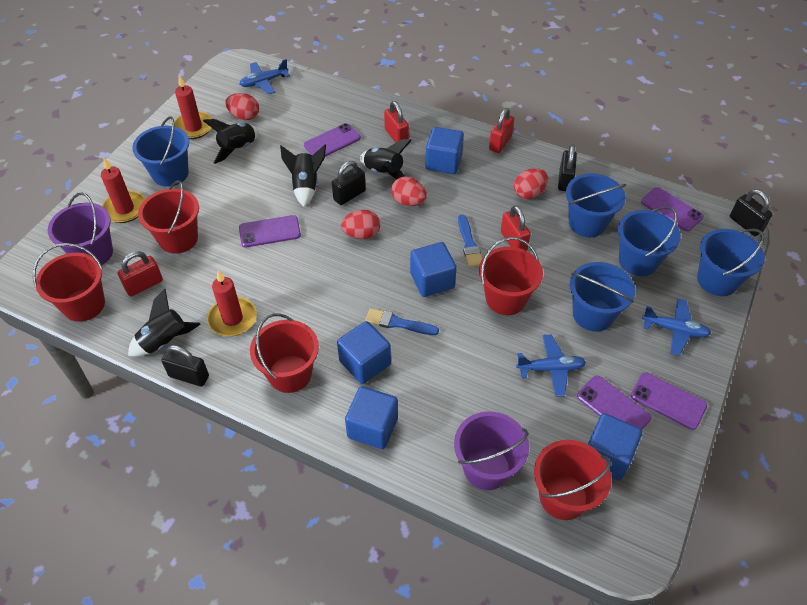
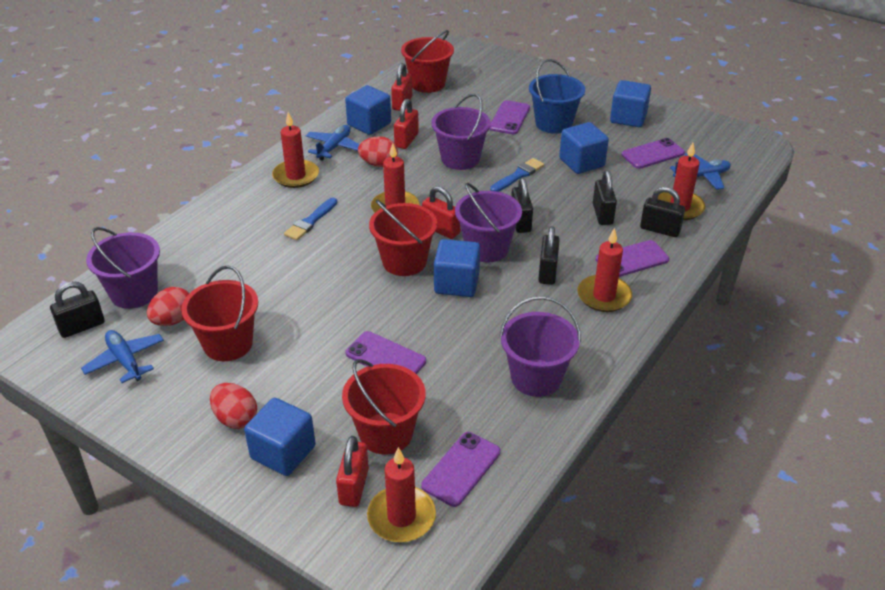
black padlock: [161,345,209,387] [332,161,366,205] [558,145,577,191] [730,189,773,236] = 4 -> [50,281,105,338] [511,178,533,233] [538,226,560,285] [593,170,617,225] [640,187,685,237] = 5
black rocket: [128,289,201,357] [203,119,259,164] [280,145,326,207] [360,139,412,179] = 4 -> none = 0
blue bucket: [132,116,189,187] [566,173,626,237] [570,262,635,332] [618,206,681,276] [697,229,765,296] = 5 -> [529,59,585,134] = 1
purple bucket: [48,192,113,265] [454,412,529,490] = 2 -> [86,227,160,309] [431,94,491,170] [455,182,522,262] [499,296,581,397] = 4
red bucket: [33,243,105,322] [138,180,199,254] [250,313,319,393] [479,237,543,315] [534,440,612,520] = 5 -> [181,265,258,361] [342,359,426,454] [369,199,438,276] [401,30,454,93] = 4
red candle: [101,158,145,223] [174,75,212,139] [207,270,257,336] = 3 -> [272,112,319,188] [367,447,436,542] [371,143,420,213] [577,228,632,312] [658,143,705,220] = 5
red egg: [225,93,259,120] [341,210,380,239] [391,177,427,206] [514,168,548,199] = 4 -> [147,287,189,326] [210,383,257,429] [358,136,398,167] = 3

